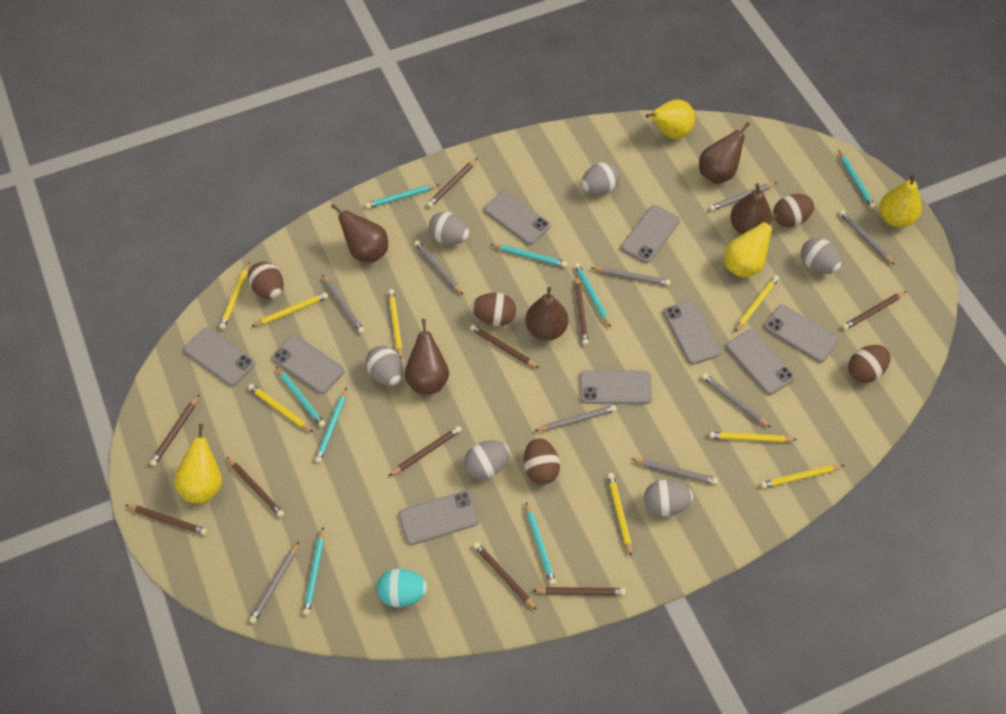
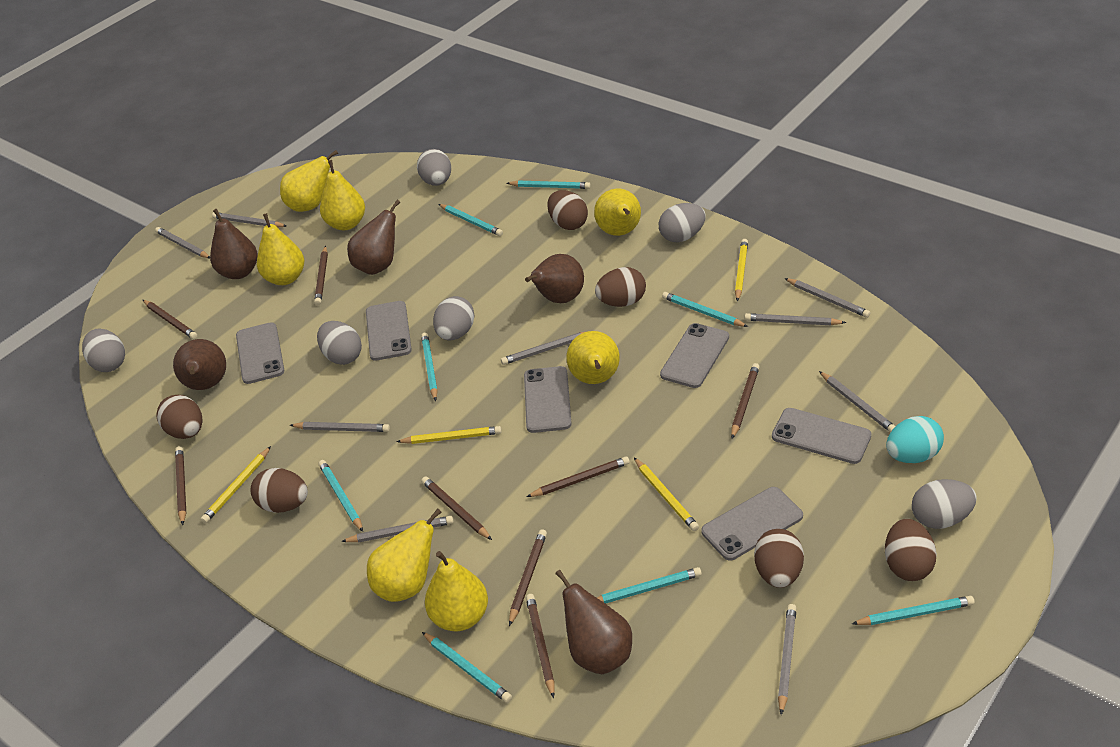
brown egg: [248,262,284,299] [472,293,516,326] [524,438,560,485] [773,194,814,228] [848,345,890,383] = 5 -> [156,395,203,439] [251,468,308,513] [547,190,588,230] [595,267,646,307] [754,529,804,588] [885,519,937,581] = 6
brown pencil: [126,505,208,535] [150,394,200,466] [227,457,284,517] [389,426,462,476] [427,158,477,208] [470,324,539,368] [473,542,537,610] [532,587,626,595] [575,275,589,345] [842,291,906,330] = 10 -> [143,300,197,339] [175,446,186,525] [314,246,328,305] [421,477,492,540] [509,530,547,626] [526,456,630,497] [526,594,555,698] [731,363,759,439] = 8
grey phone: [184,327,255,386] [272,335,344,394] [399,491,479,545] [484,191,550,245] [580,370,652,404] [621,205,680,263] [663,300,721,365] [726,329,795,395] [764,305,839,362] = 9 -> [236,322,284,384] [366,301,412,361] [524,366,572,433] [660,323,729,388] [701,487,803,561] [772,408,872,464] = 6
yellow pear: [174,424,222,503] [645,99,695,139] [724,214,777,278] [879,174,922,227] = 4 -> [257,213,304,285] [280,150,338,212] [320,160,365,230] [367,508,442,602] [425,551,488,631] [566,331,620,384] [594,189,641,236] = 7
yellow pencil: [219,262,249,329] [248,384,313,432] [251,292,328,327] [388,289,402,359] [607,473,632,557] [709,432,797,442] [735,275,779,332] [761,465,844,489] = 8 -> [201,446,271,523] [396,426,502,444] [634,458,699,531] [735,239,748,301] = 4

